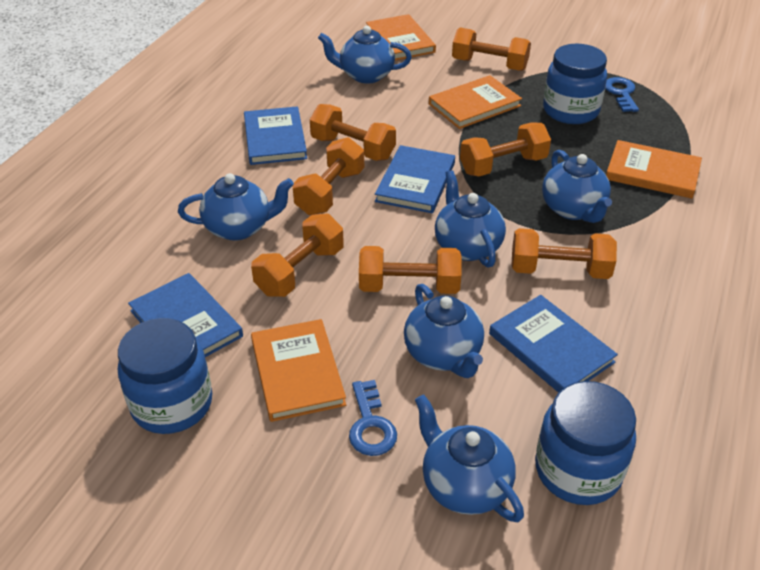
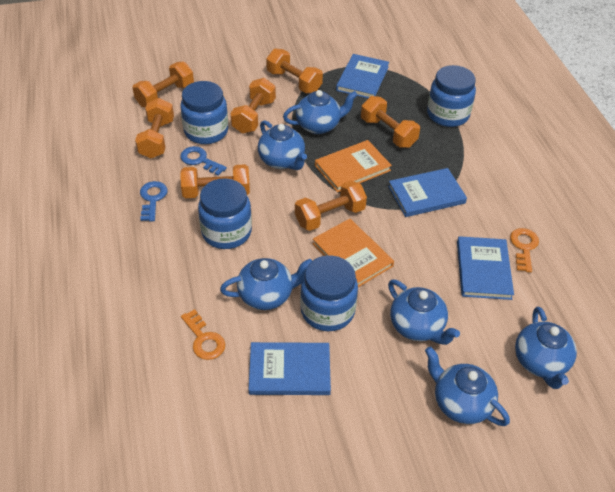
blue jar: [118,318,212,434] [535,381,636,505] [543,44,607,124] = 3 -> [180,81,228,144] [198,178,252,249] [300,255,358,331] [427,65,476,127] = 4
orange book: [251,319,346,422] [366,14,436,61] [429,75,522,129] [606,140,702,199] = 4 -> [312,219,394,287] [315,140,392,192] = 2
orange key: none = 0 -> [181,309,225,360] [510,228,539,272] = 2

